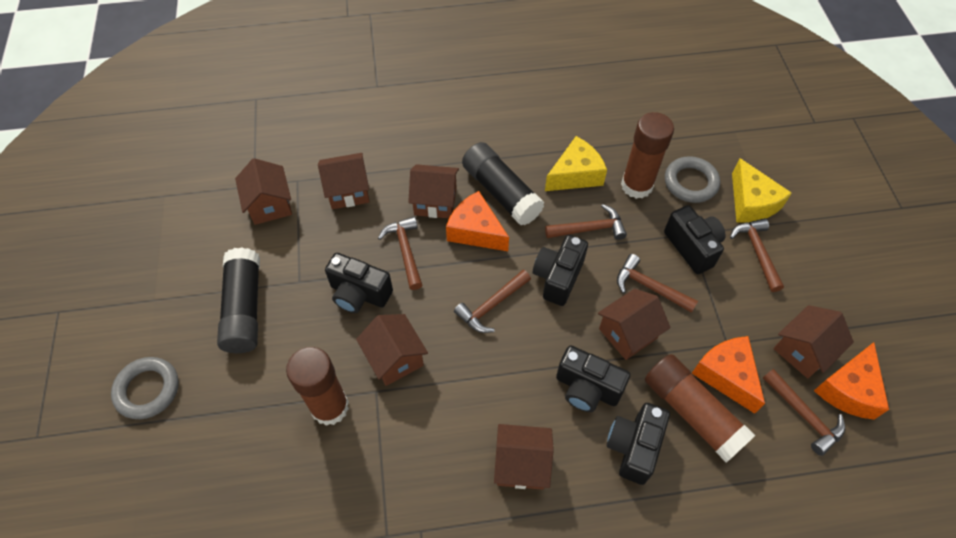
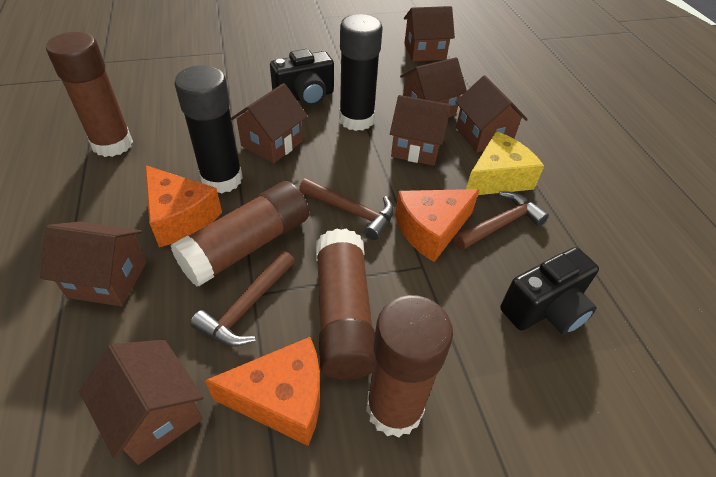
black camera: [325,253,393,313] [533,235,588,306] [556,345,630,412] [607,403,670,485] [664,205,726,274] = 5 -> [270,49,334,106] [500,247,599,335] = 2
brown glue stick: [286,347,349,426] [621,112,674,199] [645,354,755,463] = 3 -> [46,32,133,157] [170,181,309,286] [316,228,375,380] [366,295,453,438] = 4
brown hammer: [378,217,422,290] [454,270,531,333] [545,204,627,240] [617,254,698,313] [730,218,784,292] [763,369,845,456] = 6 -> [190,251,295,347] [299,178,394,240] [454,192,549,250] = 3
grey ring: [111,357,179,419] [665,156,720,203] = 2 -> none = 0
yellow cheese: [545,136,607,191] [732,159,792,223] = 2 -> [466,131,544,195] = 1

